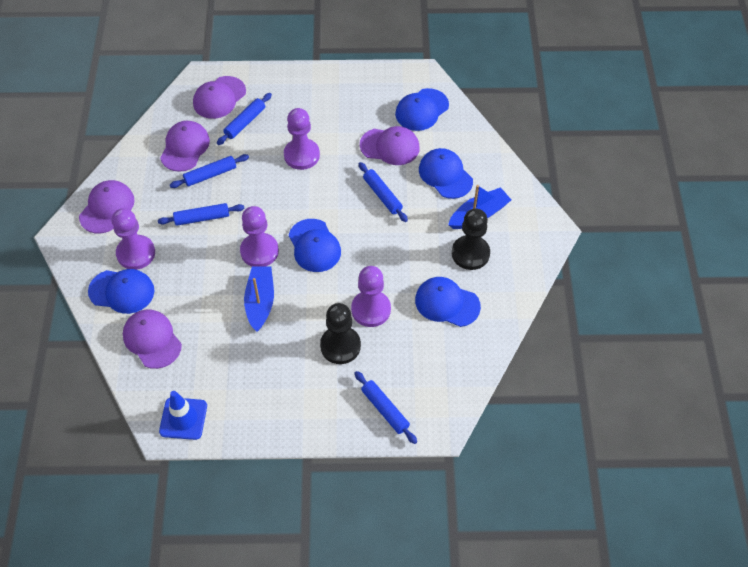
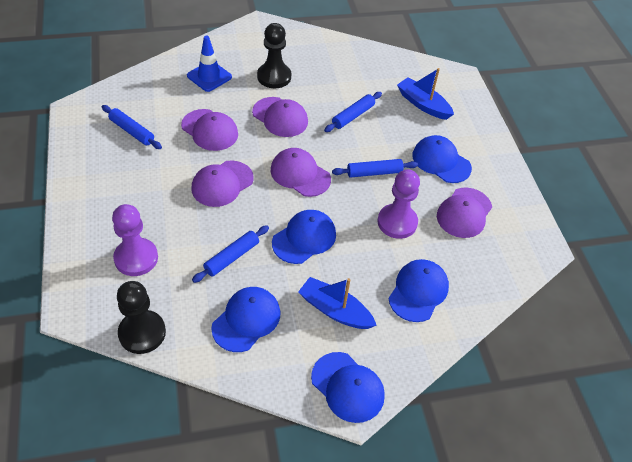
blue rolling pin: [158,203,245,226] [170,154,249,188] [217,93,272,145] [354,371,417,444] [359,162,408,222] = 5 -> [102,105,162,149] [192,225,269,283] [324,92,382,132] [332,159,418,178] = 4
purple pawn: [112,208,155,270] [240,206,279,267] [284,108,320,170] [351,266,391,327] = 4 -> [112,204,158,276] [377,169,420,239] = 2

